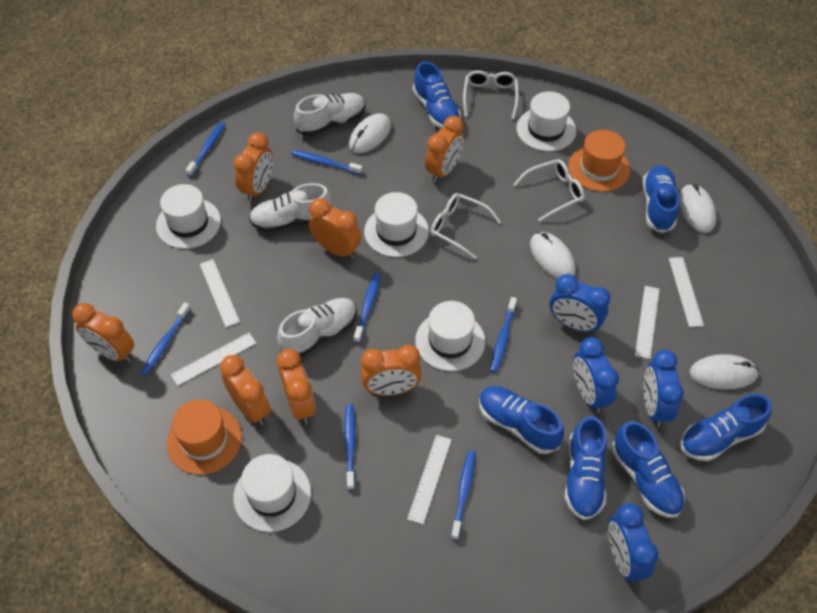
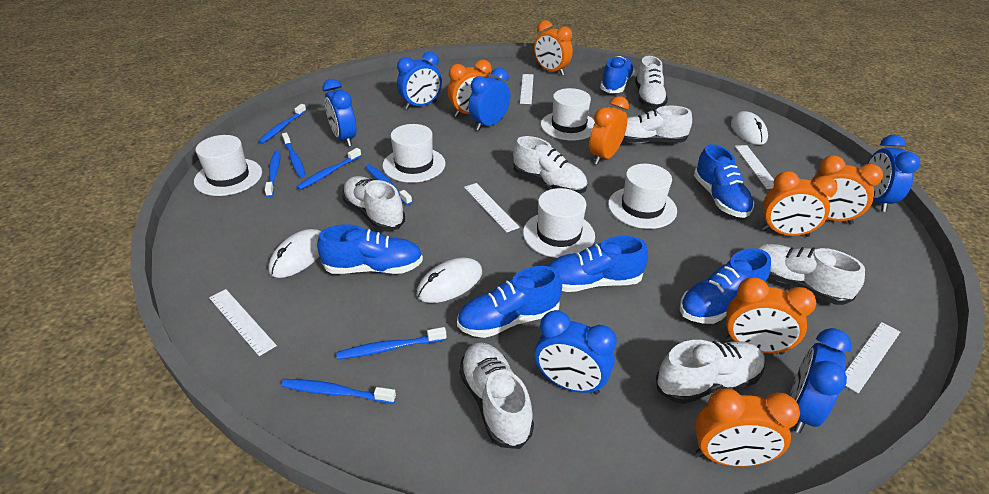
blue clock: [550,274,610,333] [573,337,619,413] [608,503,658,583] [644,350,684,427] = 4 -> [323,79,357,147] [397,51,442,110] [468,68,510,131] [535,310,617,395] [790,328,852,433] [868,134,920,212] = 6
orange hat: [167,399,242,475] [568,130,630,192] = 2 -> none = 0
white glasses: [430,193,501,259] [463,70,519,119] [513,159,585,222] = 3 -> none = 0
white mouse: [349,113,391,153] [530,232,576,278] [679,183,716,233] [690,354,759,390] = 4 -> [268,229,321,278] [417,258,482,303] [731,111,768,145] = 3
white shoe: [249,183,332,232] [277,298,357,357] [294,93,366,136] = 3 -> [342,176,405,231] [459,342,534,449] [513,136,587,194] [623,106,692,143] [635,56,668,109] [656,340,765,404] [755,244,865,305] = 7

